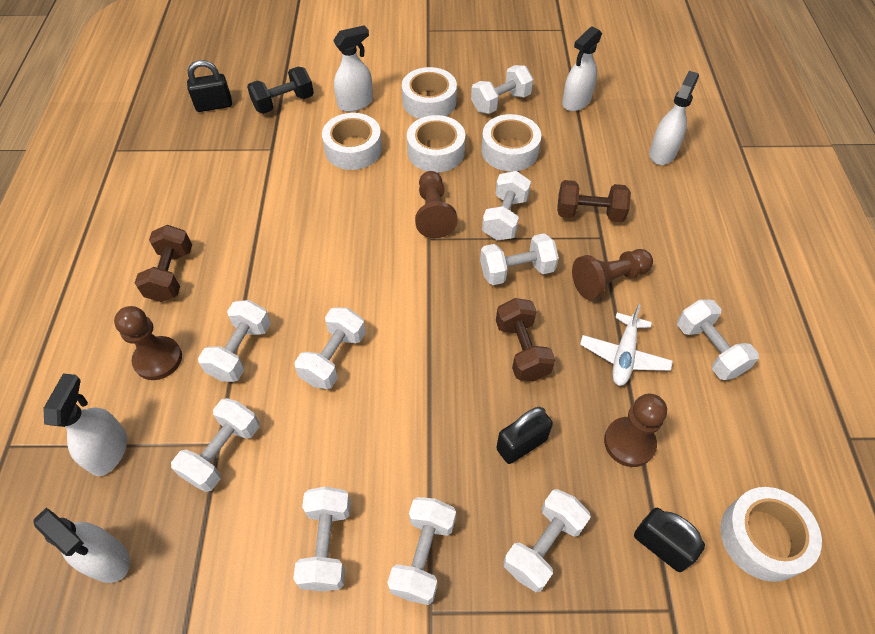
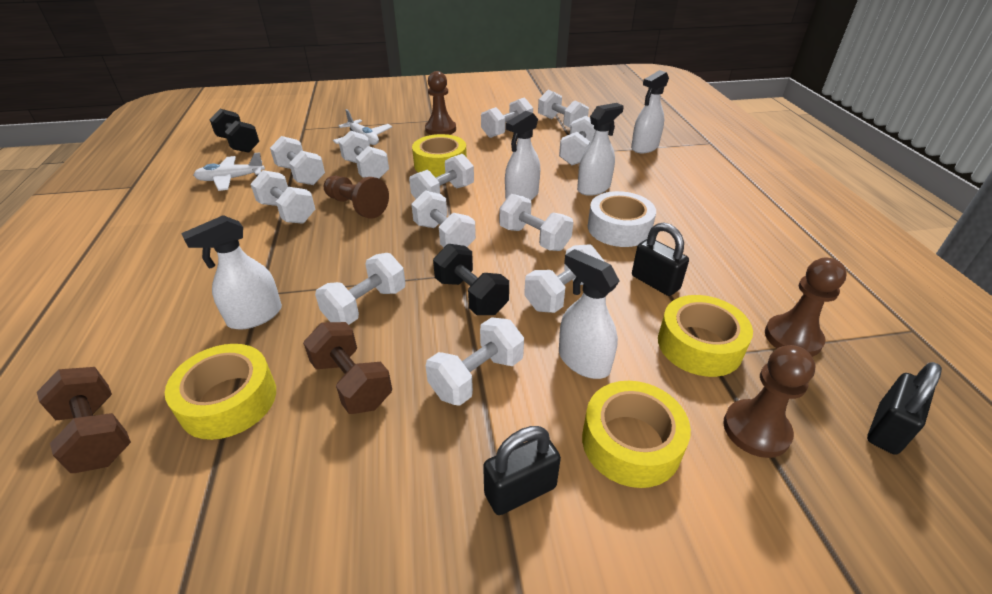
black dumbbell: [247,67,314,114] = 1 -> [209,109,259,153] [433,244,509,315] = 2
brown dumbbell: [135,225,192,302] [496,298,556,381] [557,180,631,222] = 3 -> [37,367,131,473] [303,322,392,414] = 2
white dumbbell: [171,398,259,492] [198,300,271,382] [293,486,351,591] [294,307,366,389] [387,497,456,605] [471,65,533,114] [480,233,559,285] [482,171,531,240] [504,489,591,592] [677,299,759,380] = 10 -> [250,170,315,224] [270,136,325,185] [315,253,406,325] [339,130,389,179] [409,154,474,199] [411,190,476,247] [426,317,524,406] [481,97,533,138] [499,194,573,251] [524,244,604,313] [538,90,589,127] [559,116,595,165] = 12
white plane: [580,304,673,386] = 1 -> [193,152,265,191] [333,109,392,145] = 2
white tape: [322,113,382,170] [402,67,457,119] [407,115,465,172] [481,114,541,171] [720,487,822,582] = 5 -> [588,191,656,247] = 1
yellow tape: none = 0 -> [165,344,276,440] [412,134,467,177] [582,381,691,488] [658,295,753,377] = 4

